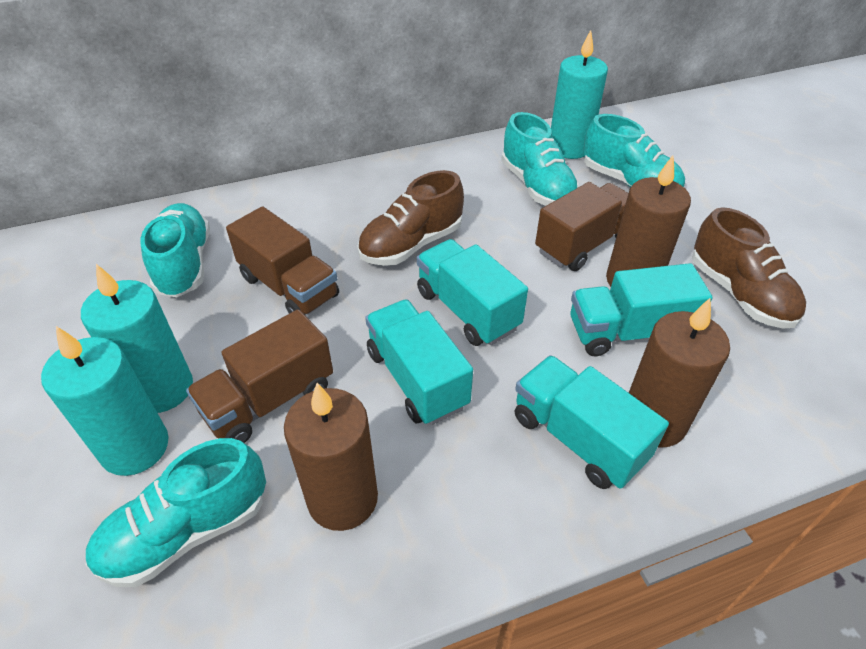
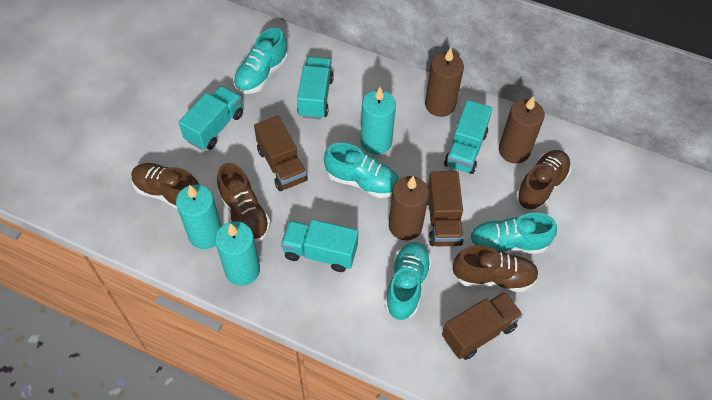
brown shoe: [357,170,464,266] [692,207,806,328] = 2 -> [132,163,200,210] [217,163,271,242] [453,245,539,292] [516,150,571,211] = 4

